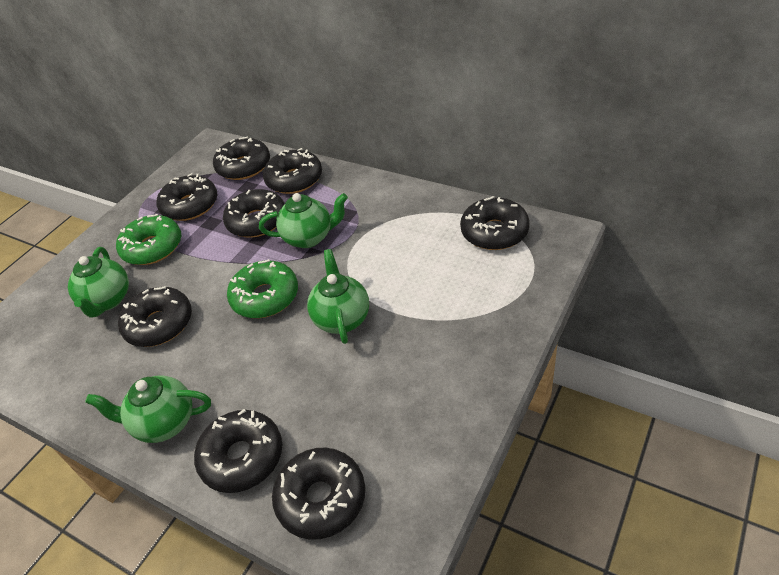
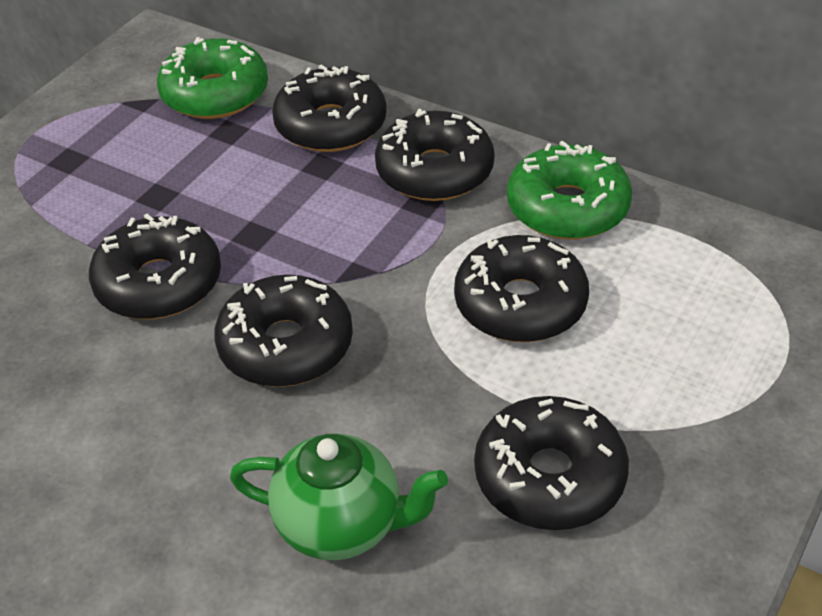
black donut: [118,286,192,347] [156,173,217,221] [194,409,282,493] [213,136,270,180] [223,189,284,238] [263,148,322,194] [272,448,365,540] [460,196,530,250] = 8 -> [89,214,221,319] [214,275,353,387] [272,64,387,152] [375,109,495,201] [454,235,589,342] [474,396,629,530] = 6
green teapot: [68,247,129,318] [85,376,211,443] [259,193,348,248] [307,249,369,344] = 4 -> [230,433,448,561] = 1

